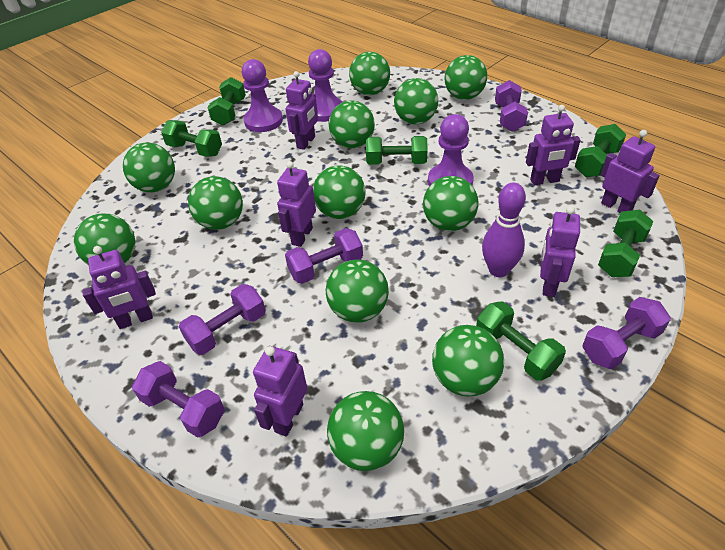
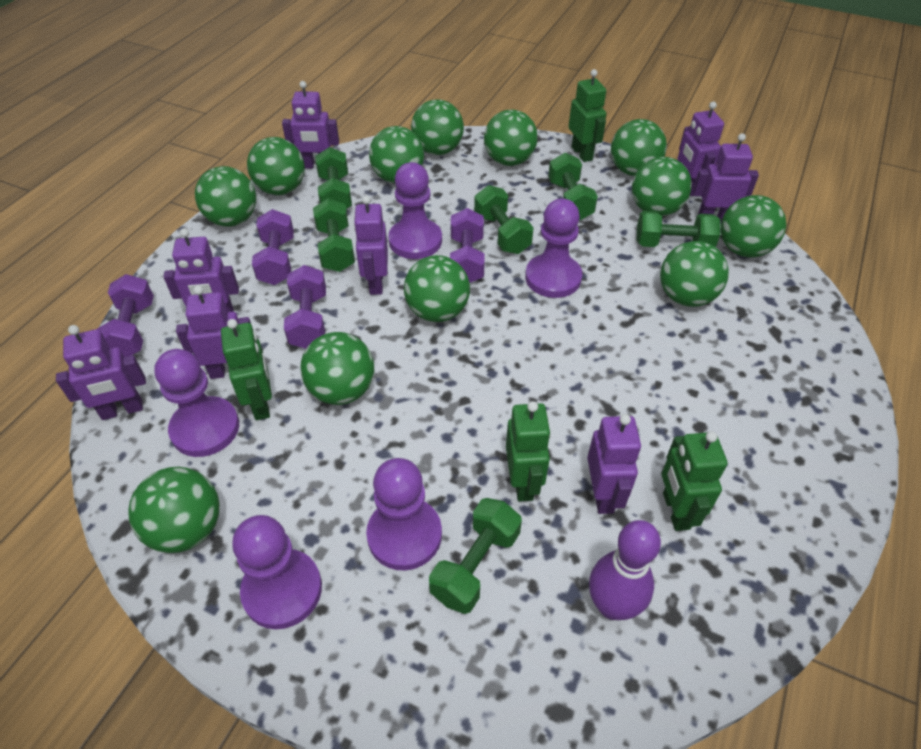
green robot: none = 0 -> [221,319,272,420] [506,401,551,502] [568,69,606,162] [662,431,728,531] = 4
purple dumbbell: [132,361,225,438] [179,284,266,355] [285,228,363,284] [495,80,528,132] [583,297,671,369] = 5 -> [97,274,154,357] [252,209,294,285] [284,265,326,349] [450,208,485,283] = 4
purple pawn: [242,59,283,132] [308,49,343,122] [428,114,474,186] = 3 -> [154,349,239,457] [232,515,322,629] [366,458,442,570] [388,162,442,259] [525,198,582,298] = 5
purple robot: [82,246,156,329] [253,346,307,436] [277,161,316,247] [286,71,318,150] [526,105,581,185] [540,206,580,297] [601,130,660,213] = 7 -> [56,325,146,420] [163,228,239,312] [176,286,251,379] [282,81,339,169] [353,196,388,295] [588,414,641,514] [677,101,724,196] [693,133,759,224] = 8

